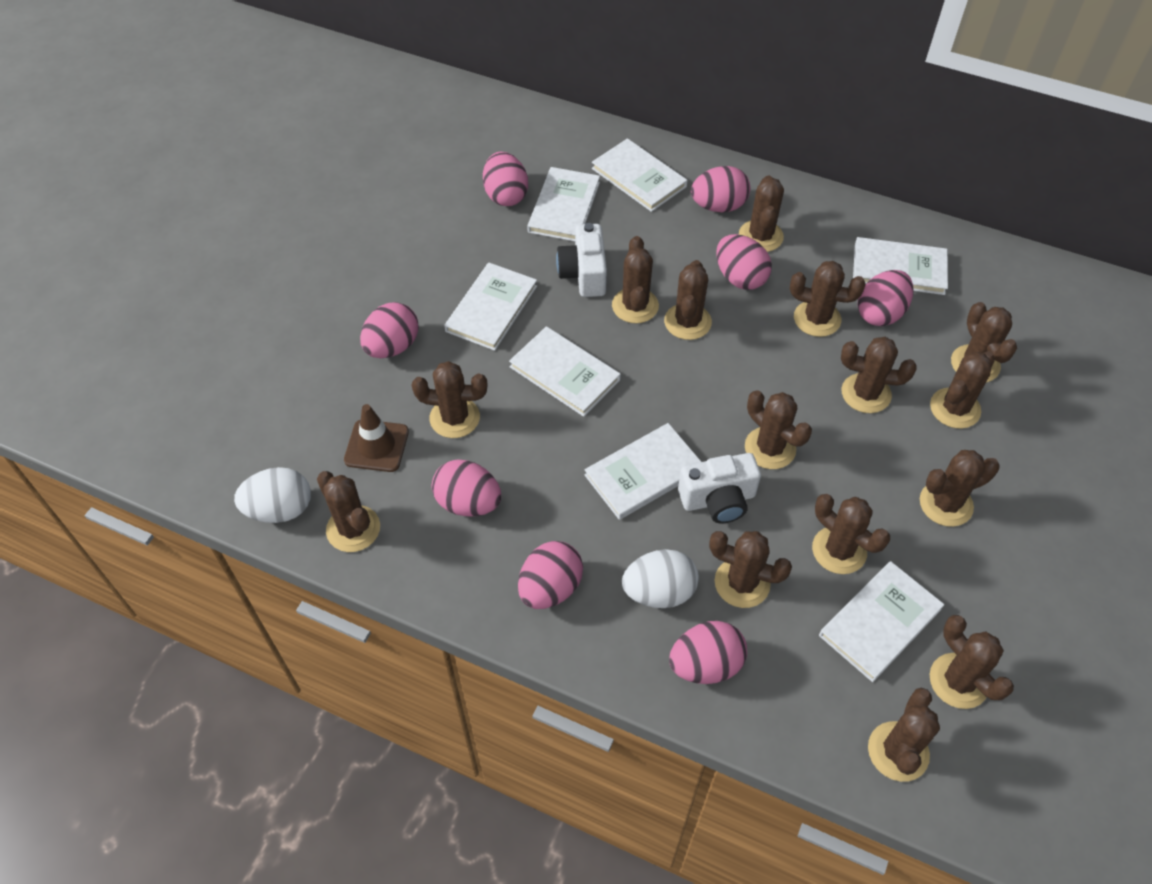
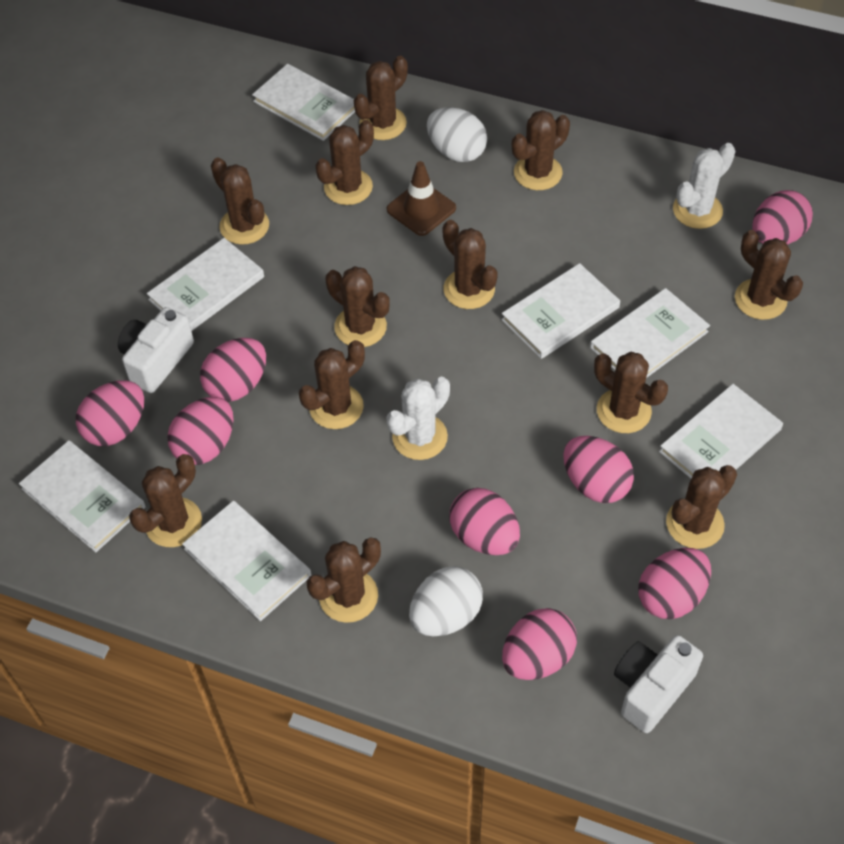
brown cactus: [317,471,380,552] [412,361,487,438] [612,236,659,323] [664,260,712,340] [709,531,792,608] [739,176,784,252] [745,390,812,469] [790,261,866,337] [812,494,890,574] [841,337,917,413] [868,688,940,782] [920,450,1000,527] [929,615,1014,709] [930,351,995,429] [951,302,1017,383] = 15 -> [129,454,202,547] [211,158,269,245] [299,340,365,429] [307,537,381,623] [315,120,374,205] [325,266,390,347] [354,56,408,140] [442,220,498,309] [512,110,570,190] [594,352,668,433] [666,465,737,549] [735,230,803,320] = 12
white cactus: none = 0 -> [386,377,450,460] [673,143,735,229] = 2

